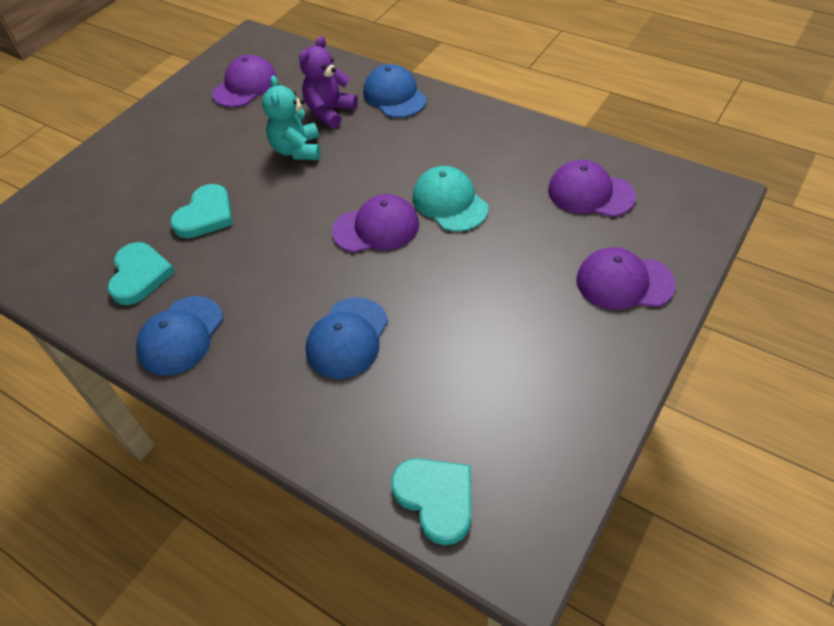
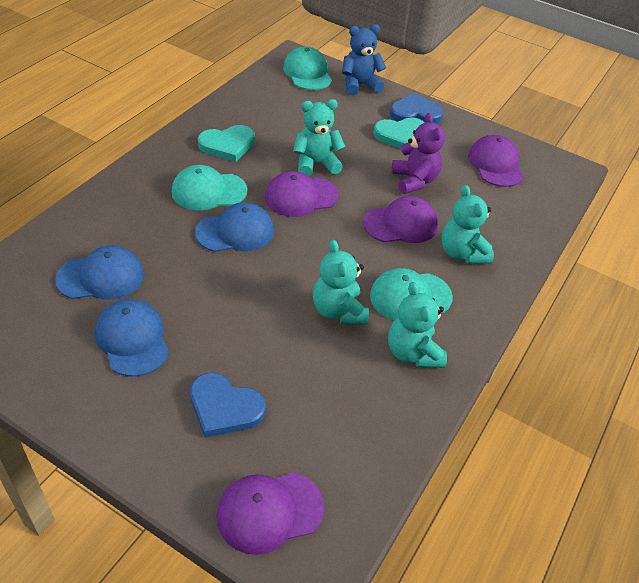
blue heart: none = 0 -> [190,372,266,438] [390,93,443,124] = 2
blue teddy bear: none = 0 -> [342,24,386,95] = 1
turquoise cap: [412,166,488,232] = 1 -> [171,165,247,211] [283,46,332,90] [370,268,453,321] = 3
turquoise heart: [108,242,175,305] [170,184,233,238] [391,458,471,545] = 3 -> [198,125,255,162] [373,118,425,149] = 2
turquoise teddy bear: [262,75,321,160] = 1 -> [293,99,346,176] [313,240,369,325] [388,282,447,368] [441,185,494,264] = 4

